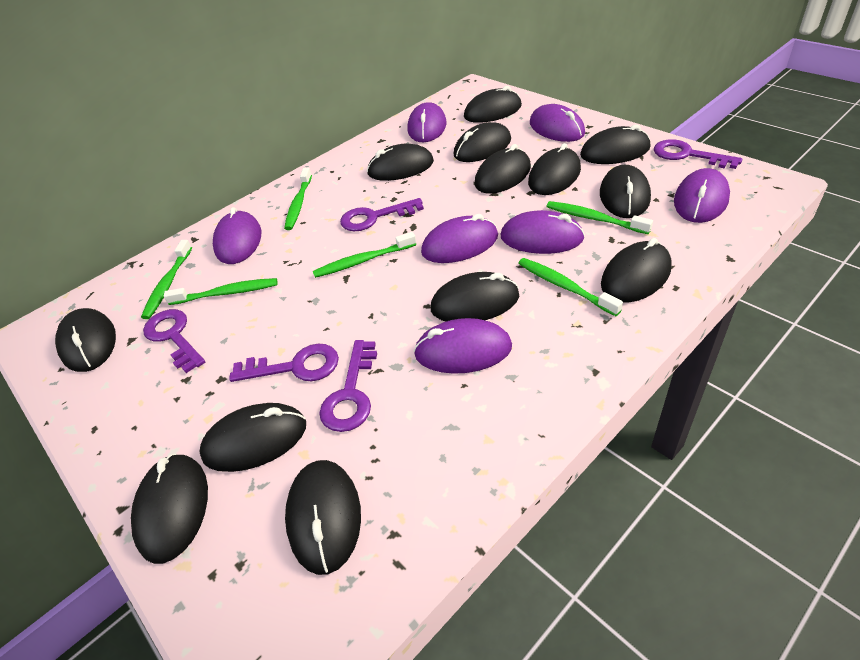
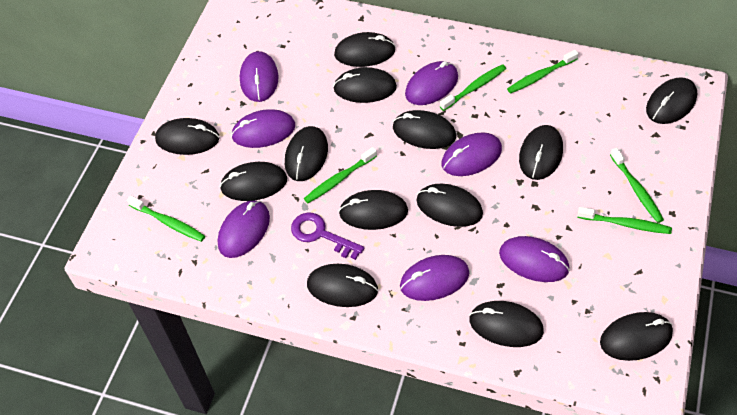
purple key: [143,309,205,373] [229,344,339,382] [319,340,377,432] [340,198,424,231] [654,139,743,169] = 5 -> [291,212,364,260] = 1

